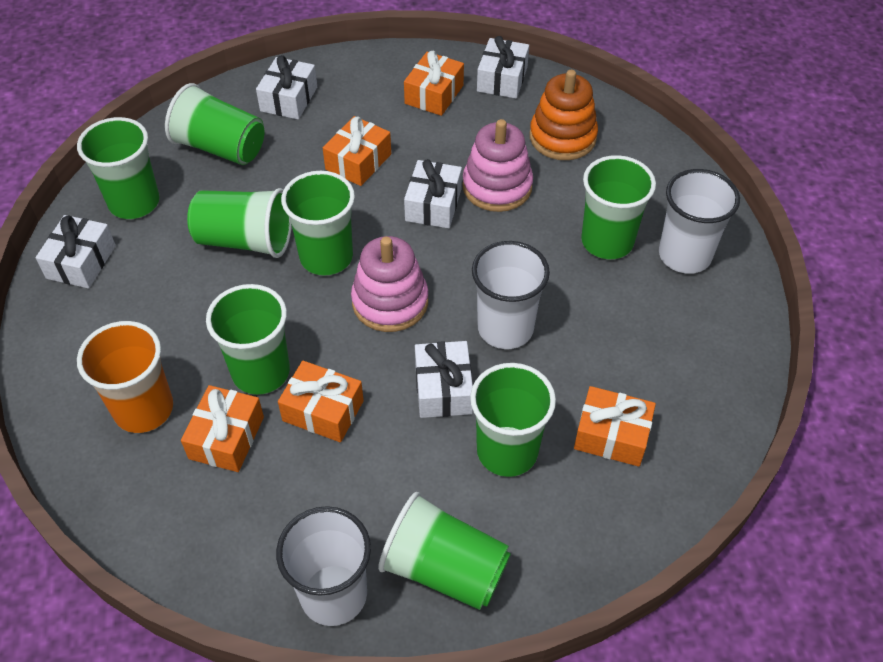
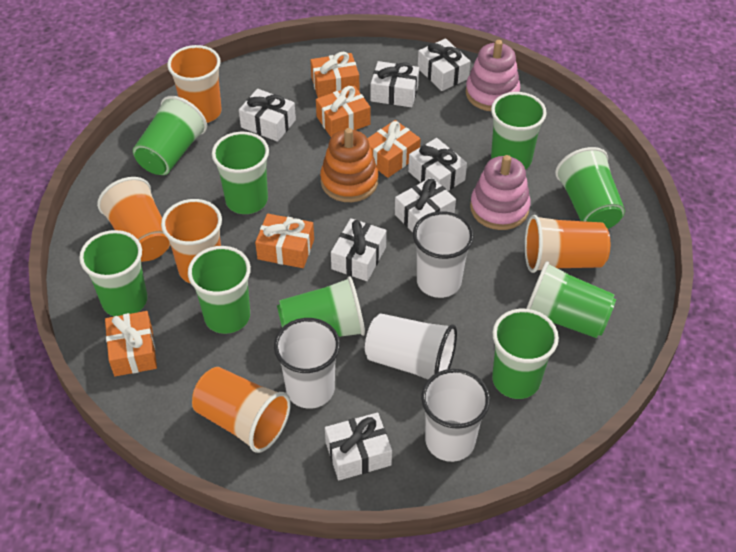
green cup: [77,117,160,219] [165,83,265,165] [187,188,292,258] [206,284,290,395] [281,171,355,276] [378,492,511,610] [470,363,556,477] [581,155,656,259] = 8 -> [79,230,148,316] [133,96,207,175] [188,246,251,334] [212,132,269,214] [277,276,365,337] [491,92,547,170] [492,309,559,399] [526,261,616,338] [555,147,625,229] = 9
orange cup: [77,321,173,433] = 1 -> [97,177,170,262] [161,199,222,284] [167,45,222,123] [192,367,291,453] [525,215,610,273] = 5
white cup: [276,506,371,626] [472,241,550,349] [659,169,740,274] = 3 -> [274,318,340,409] [365,313,457,379] [413,211,474,298] [421,369,490,462] = 4
white gift: [35,215,116,288] [256,55,317,119] [404,159,462,228] [415,341,473,418] [477,36,529,98] = 5 -> [239,89,296,142] [325,412,392,480] [331,218,387,281] [371,61,419,107] [395,177,456,232] [408,138,467,191] [418,38,471,91] = 7

